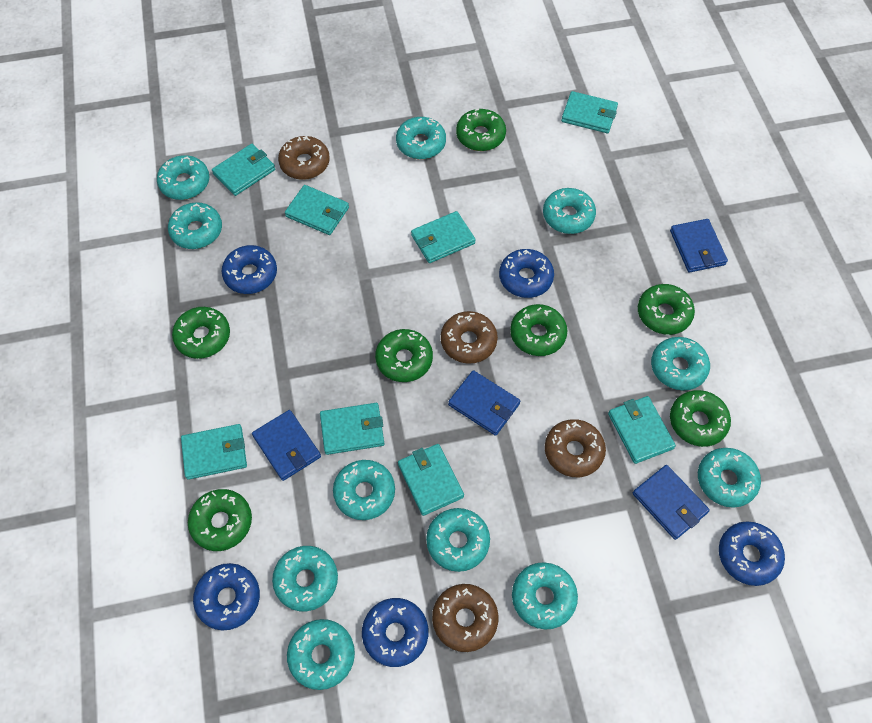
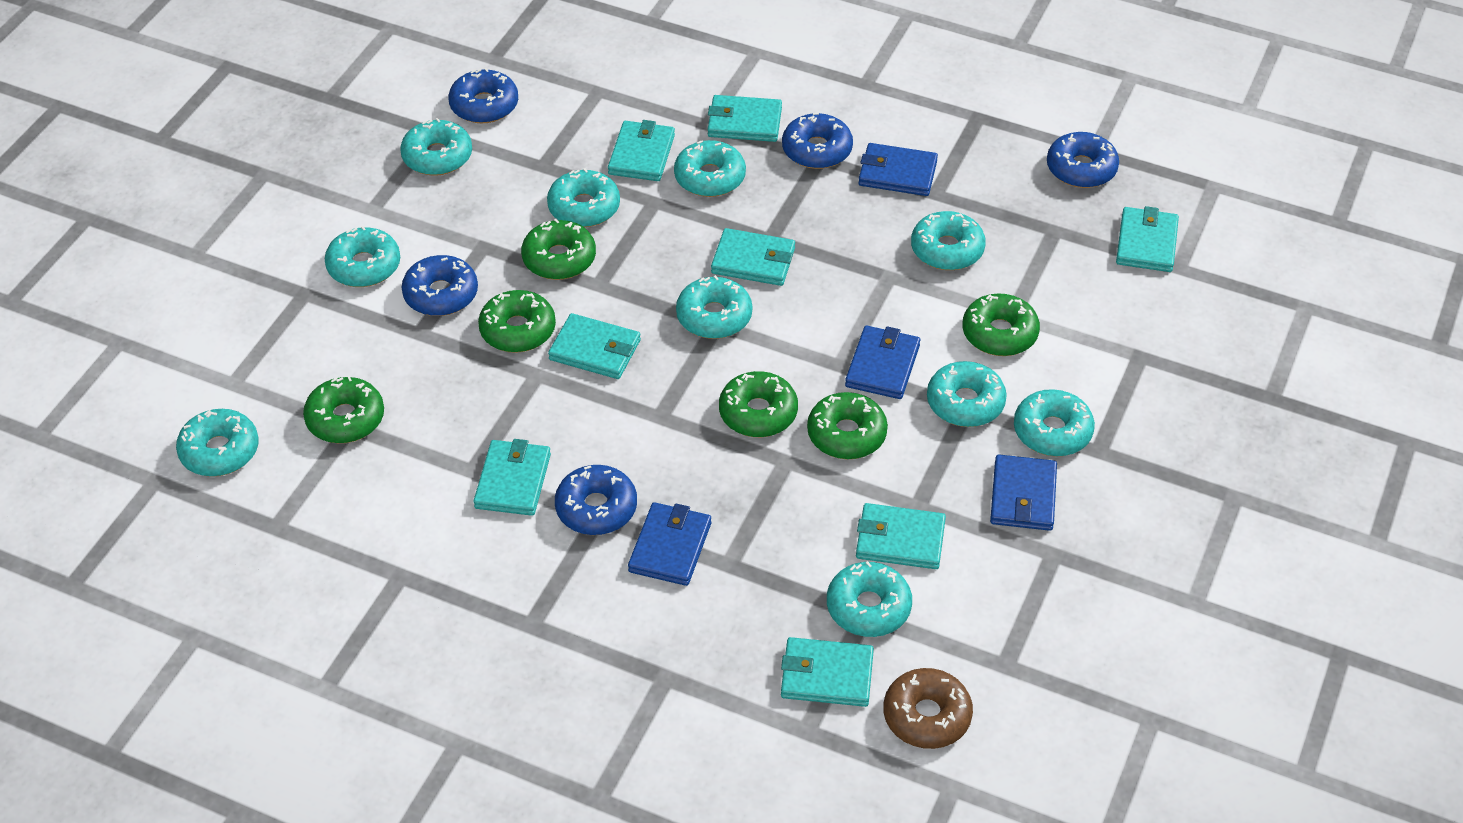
brown donut: [278,136,330,180] [432,584,498,652] [441,311,498,364] [545,419,606,477] = 4 -> [883,668,973,749] = 1
green donut: [172,307,230,359] [188,489,252,551] [375,329,433,382] [456,109,506,151] [510,304,567,356] [638,284,695,335] [670,390,731,447] = 7 -> [303,376,384,443] [478,290,556,353] [521,219,596,280] [719,371,798,437] [807,392,888,459] [962,293,1040,356] = 6
turquoise donut: [157,155,210,200] [168,202,222,249] [272,546,338,611] [287,619,355,690] [333,460,395,520] [396,117,446,159] [426,508,490,572] [512,562,578,630] [543,188,596,234] [651,337,710,390] [698,448,761,508] = 11 -> [176,409,259,477] [325,226,400,287] [400,118,472,176] [547,168,620,227] [674,140,746,197] [676,275,752,339] [827,561,912,637] [911,211,986,270] [927,361,1007,427] [1014,389,1095,457] = 10

